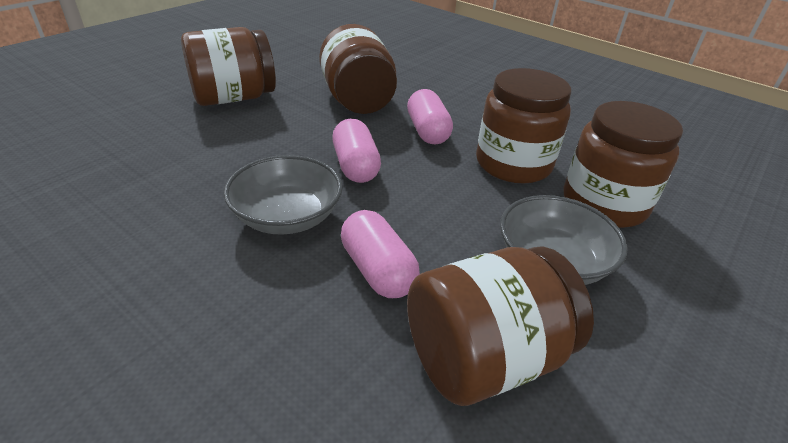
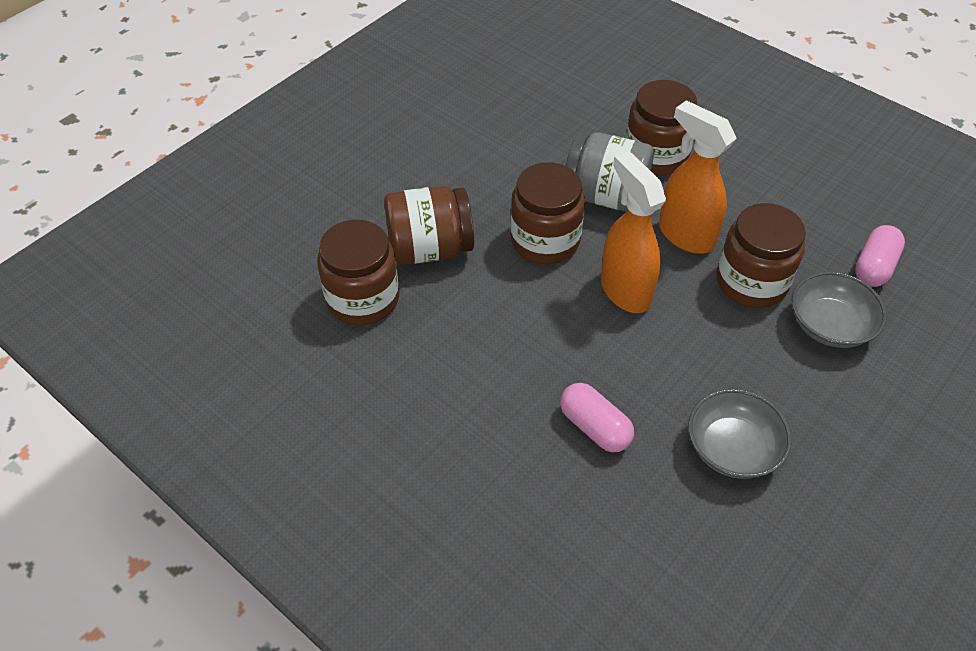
grey jar: none = 0 -> [566,132,654,212] = 1
orange spray bottle: none = 0 -> [601,151,666,313] [659,100,737,254] = 2
pink capsule: [332,119,381,183] [341,210,420,298] [407,89,453,144] = 3 -> [560,383,634,452] [855,225,905,287] = 2

